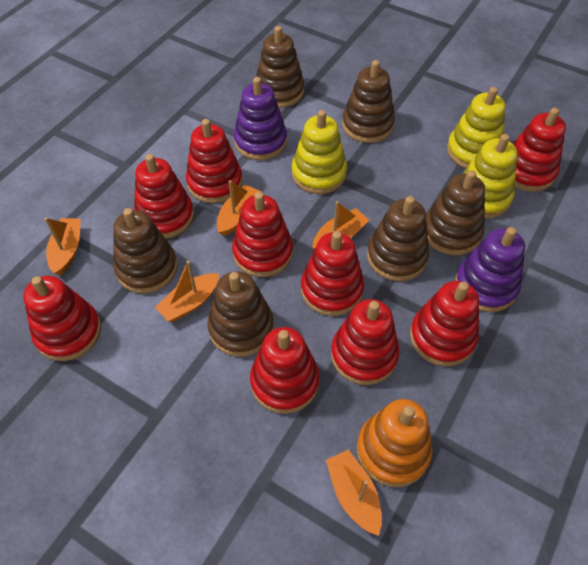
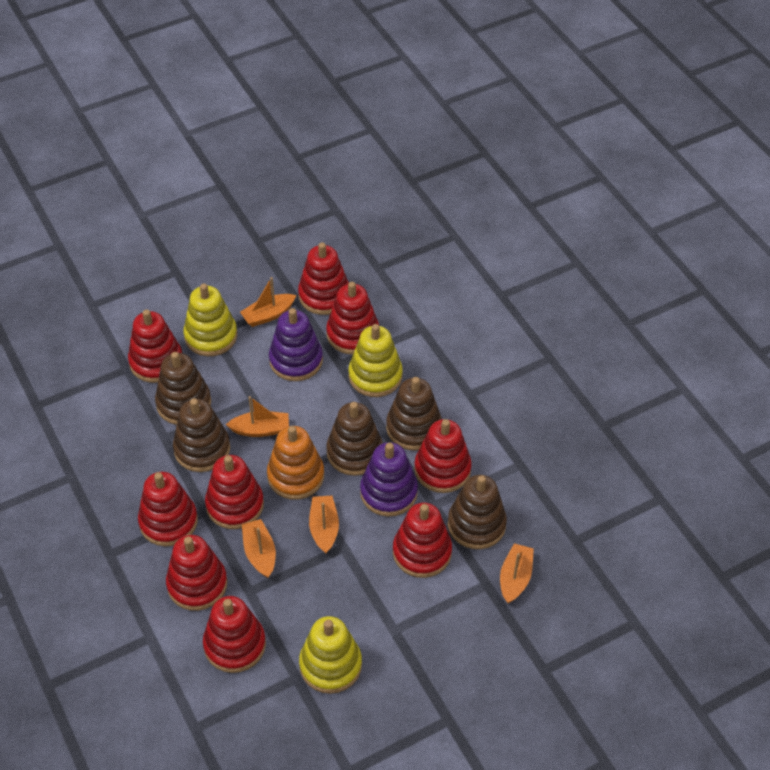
brown stacking toy: [113,208,178,293] [207,271,274,357] [256,26,304,108] [342,60,395,143] [367,196,429,281] [426,170,485,255] = 6 -> [155,352,211,425] [173,398,230,472] [327,402,383,476] [386,377,442,450] [448,475,507,549] = 5

